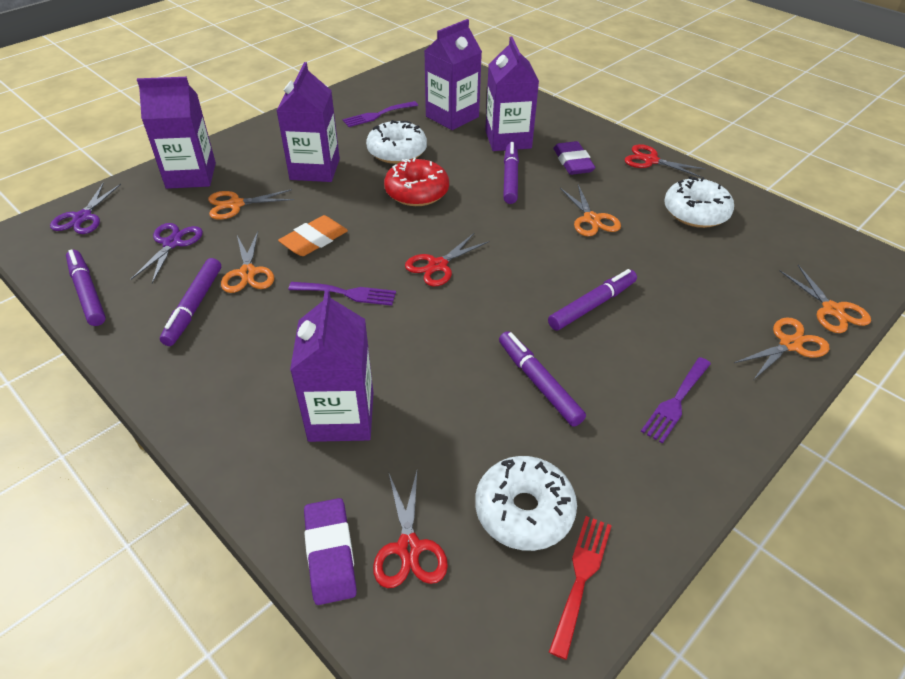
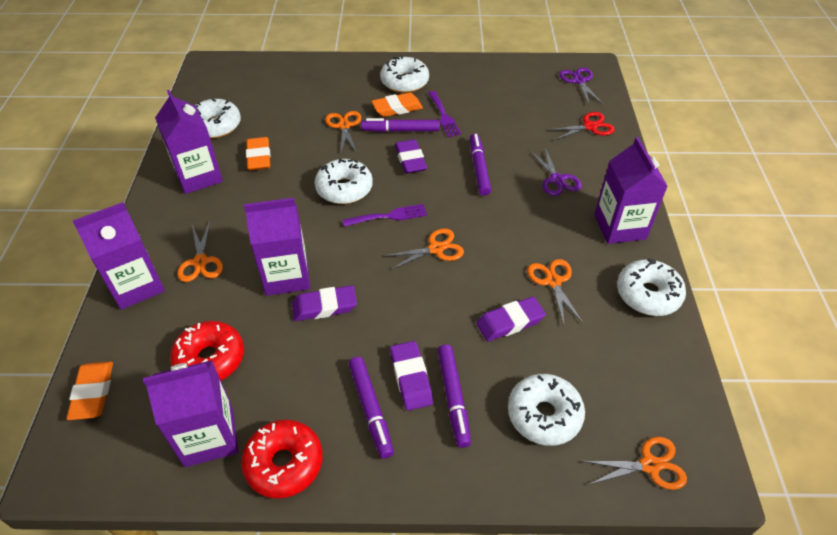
orange eraser: [278,215,348,256] = 1 -> [66,361,113,420] [246,137,271,171] [372,93,423,117] = 3
purple eraser: [304,498,357,605] [553,141,595,175] = 2 -> [292,285,357,321] [390,341,433,411] [395,139,427,174] [476,297,546,341] = 4
purple fork: [288,282,396,306] [342,101,418,127] [641,357,711,444] = 3 -> [343,204,427,227] [428,91,461,137] = 2
purple marker: [66,250,106,326] [160,258,221,346] [499,331,586,427] [503,142,519,204] [548,269,637,331] = 5 -> [349,357,394,459] [361,118,440,132] [437,344,471,448] [470,134,491,196] = 4
red donut: [384,158,449,206] = 1 -> [170,321,244,380] [241,420,323,499] = 2
red fork: [549,516,612,660] = 1 -> none = 0
red scissors: [373,471,448,588] [405,233,490,286] [624,144,706,178] = 3 -> [548,112,615,141] = 1
white donut: [366,120,427,164] [475,456,577,551] [664,176,734,228] = 3 -> [195,99,241,139] [315,159,373,204] [380,56,429,93] [508,374,585,446] [617,259,686,316] = 5

